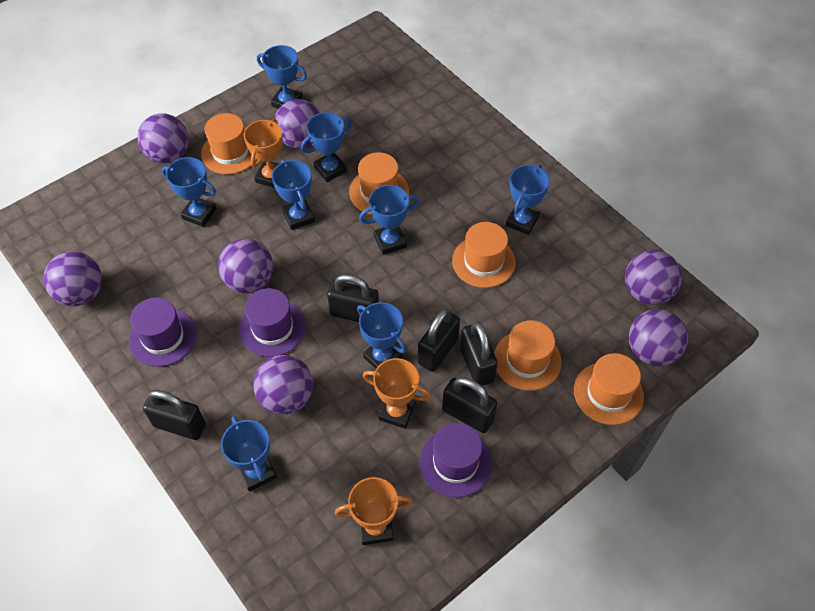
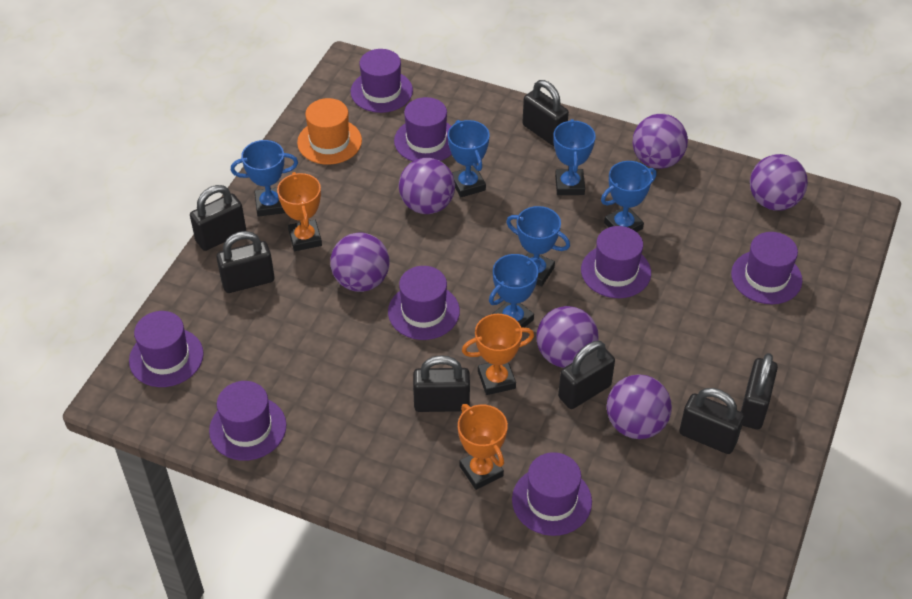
black padlock: [143,390,206,440] [327,274,379,322] [418,309,460,372] [442,377,497,433] [460,321,498,386] = 5 -> [190,185,246,251] [216,231,275,293] [413,355,470,412] [522,80,569,146] [558,341,615,409] [680,388,744,454] [741,353,778,429] = 7
blue trophy: [162,157,216,227] [221,416,277,491] [257,45,307,109] [272,160,315,230] [301,112,352,182] [357,302,406,369] [359,185,419,255] [506,165,550,235] = 8 -> [231,140,298,217] [448,120,490,197] [489,254,540,328] [506,206,570,286] [553,119,595,195] [601,161,657,232] = 6
orange hat: [201,113,257,174] [349,152,409,215] [452,222,516,288] [494,320,562,391] [574,353,644,425] = 5 -> [297,98,362,165] = 1
purple ball: [44,251,102,306] [138,113,189,164] [218,239,273,293] [253,355,313,414] [275,99,320,149] [625,250,682,305] [629,309,688,366] = 7 -> [330,233,389,292] [399,158,455,214] [536,306,599,368] [607,374,672,439] [633,114,688,169] [750,154,808,211] = 6
purple hat: [129,297,197,367] [239,288,306,357] [419,423,492,497] = 3 -> [129,311,204,387] [209,381,286,461] [351,49,413,113] [388,266,460,340] [394,97,452,161] [512,452,592,536] [581,226,651,298] [731,232,802,304] = 8

